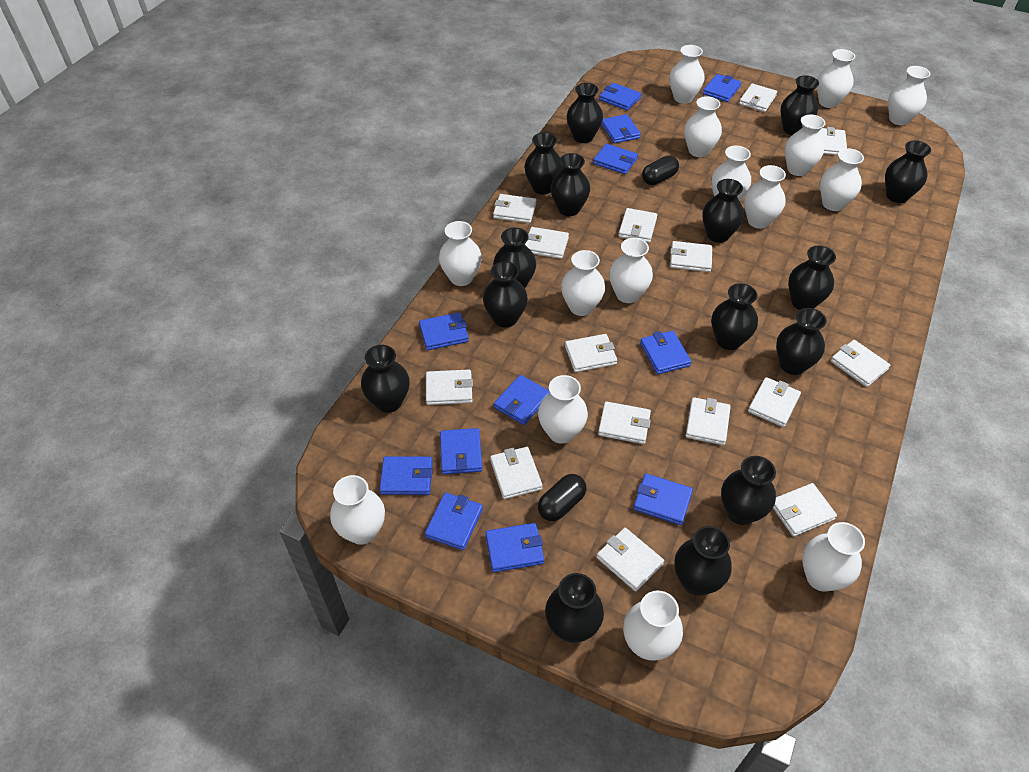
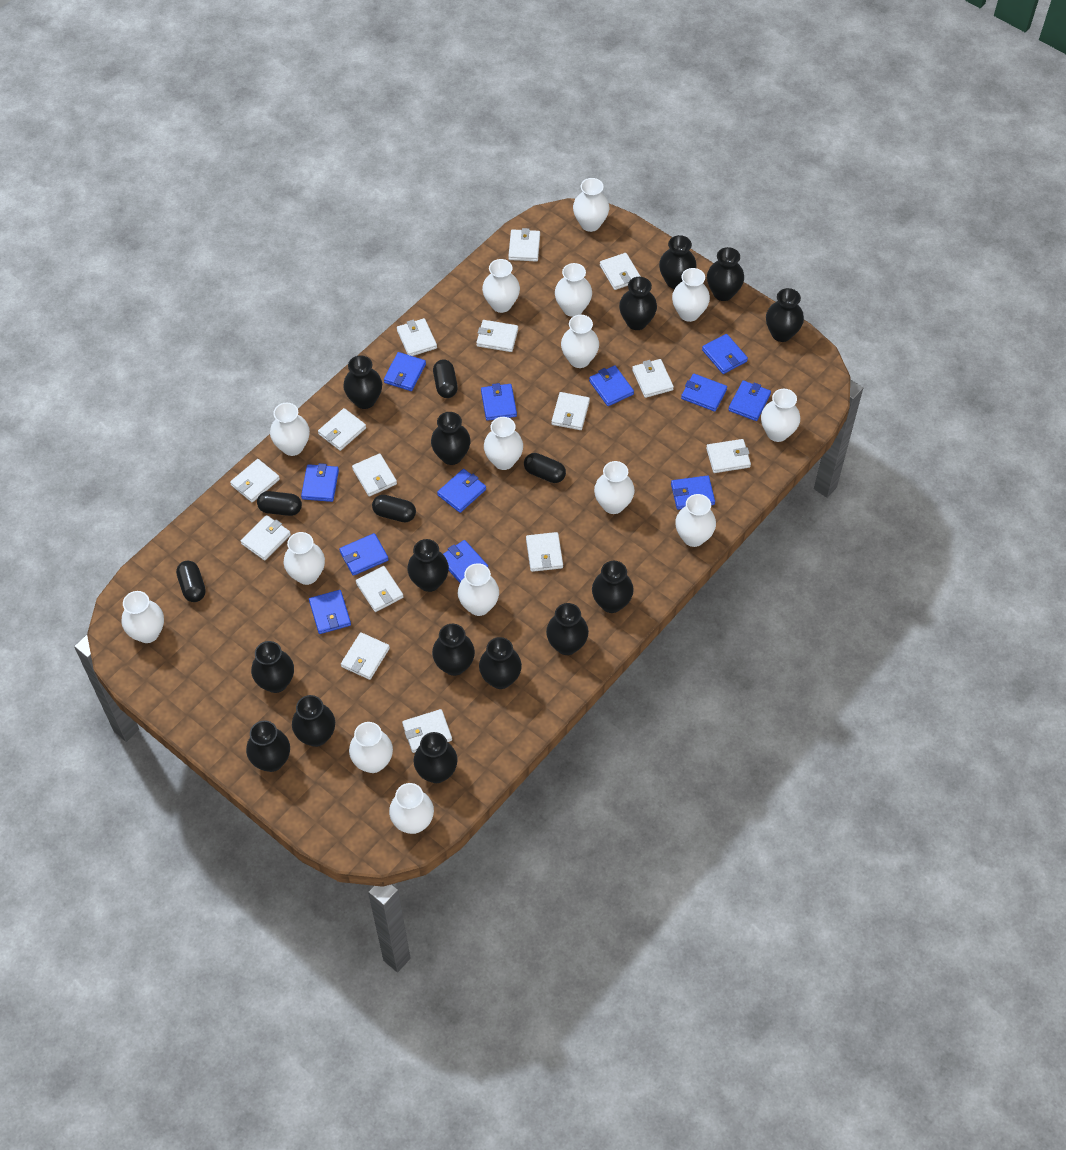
black capsule: [538,474,586,521] [642,155,679,185] = 2 -> [176,561,206,602] [257,491,302,516] [372,495,416,523] [433,359,458,398] [524,453,566,483] = 5

